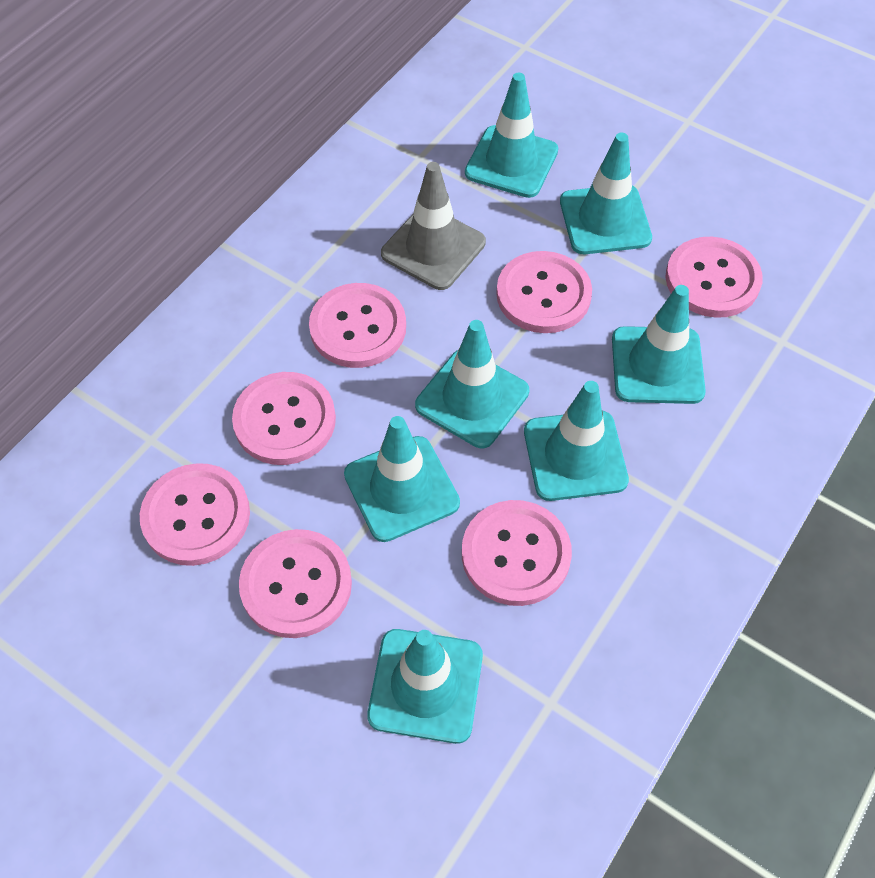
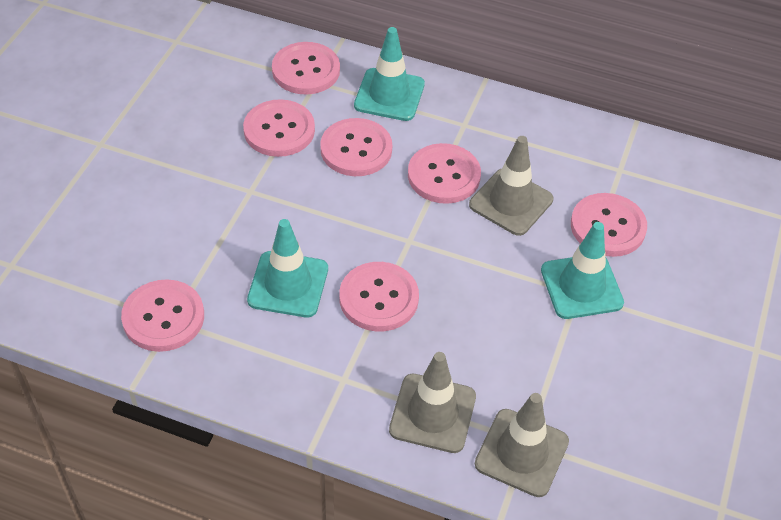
grey traffic cone: [381,162,486,290] = 1 -> [389,352,476,453] [469,136,553,236] [475,393,569,497] = 3
turquoise traffic cone: [344,416,460,542] [367,629,483,744] [415,320,529,448] [465,73,558,198] [524,381,629,501] [560,133,652,254] [612,285,706,404] = 7 -> [247,219,328,317] [354,27,425,121] [541,222,624,319] = 3

